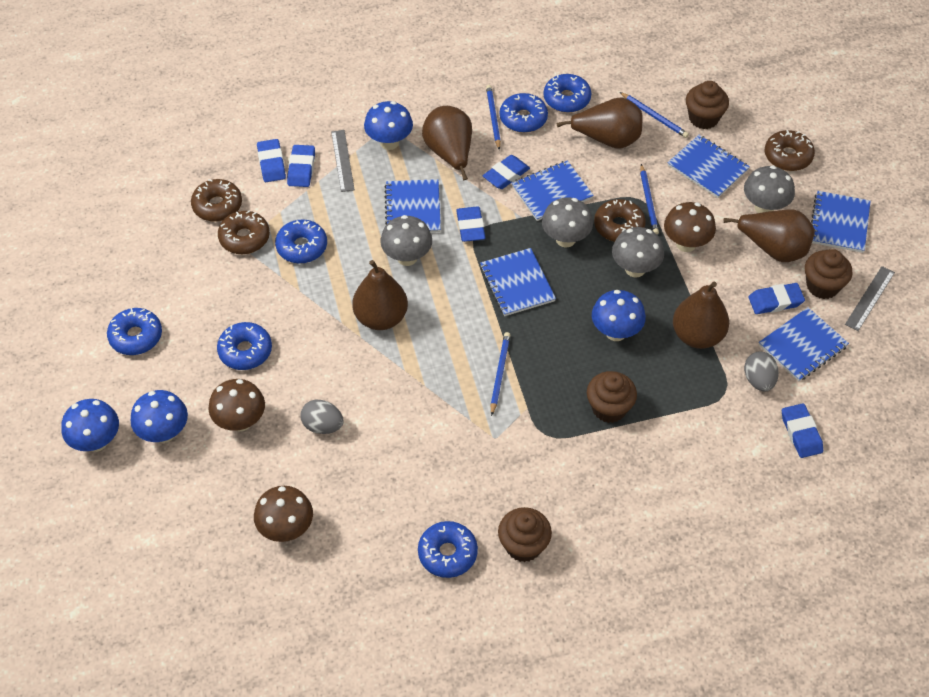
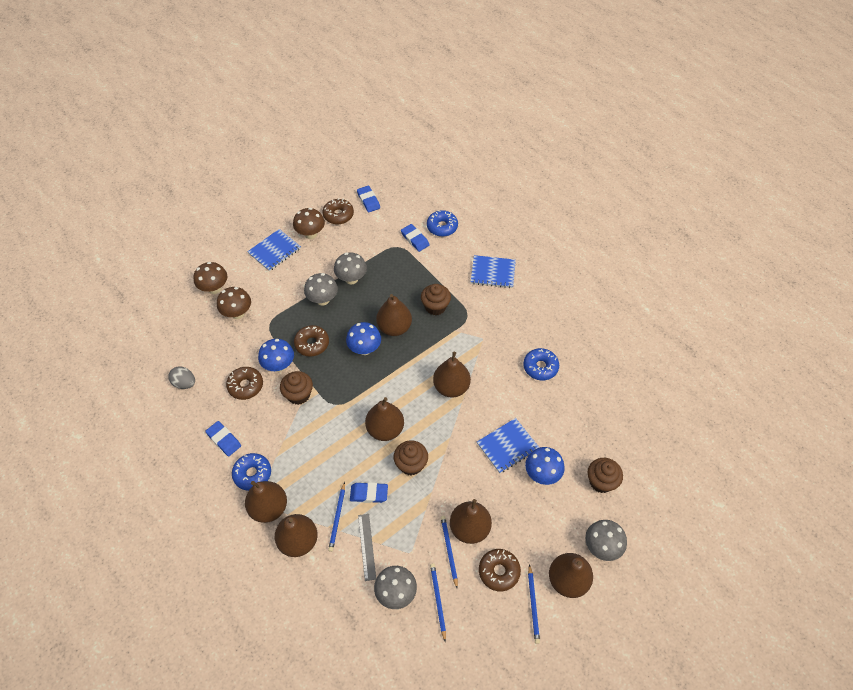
blue donut: [107,308,162,355] [217,322,272,370] [275,219,327,264] [418,521,478,578] [500,93,548,133] [543,74,592,113] = 6 -> [232,453,271,491] [427,210,458,237] [523,348,559,380] = 3
blue eraser: [257,139,286,182] [287,145,315,187] [456,206,486,242] [483,155,530,189] [748,283,805,314] [782,403,823,458] = 6 -> [205,421,241,456] [350,482,388,503] [357,186,380,212] [401,224,429,252] = 4
blue mushroom: [61,399,119,452] [131,390,188,443] [364,101,413,150] [592,290,646,341] = 4 -> [258,339,294,372] [346,322,381,355] [525,447,565,485] = 3
blue notebook: [384,179,441,233] [480,248,556,316] [512,160,594,221] [667,135,750,198] [759,307,849,382] [811,191,871,253] = 6 -> [247,229,301,271] [470,255,516,288] [477,418,540,473] = 3
brown pear: [352,260,408,330] [422,106,472,180] [556,98,642,149] [673,282,729,349] [723,210,815,262] = 5 -> [245,481,287,523] [275,514,318,557] [365,397,404,441] [376,294,412,336] [433,352,471,398] [450,499,492,544] [549,553,593,598] = 7
grey egg: [300,400,344,434] [744,352,779,391] = 2 -> [168,366,195,389] = 1
grey ruler: [331,130,355,192] [845,266,895,331] = 2 -> [358,514,376,581] = 1

